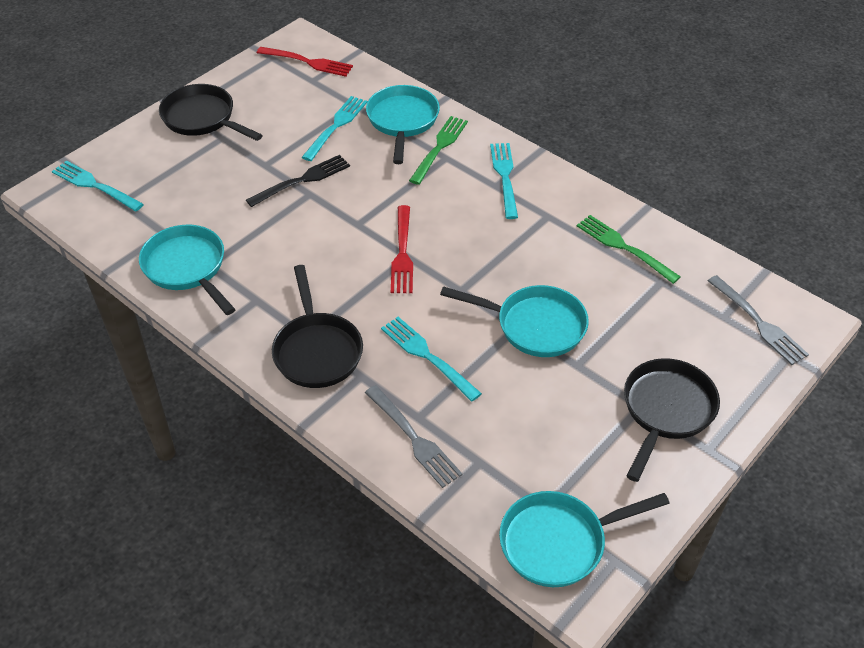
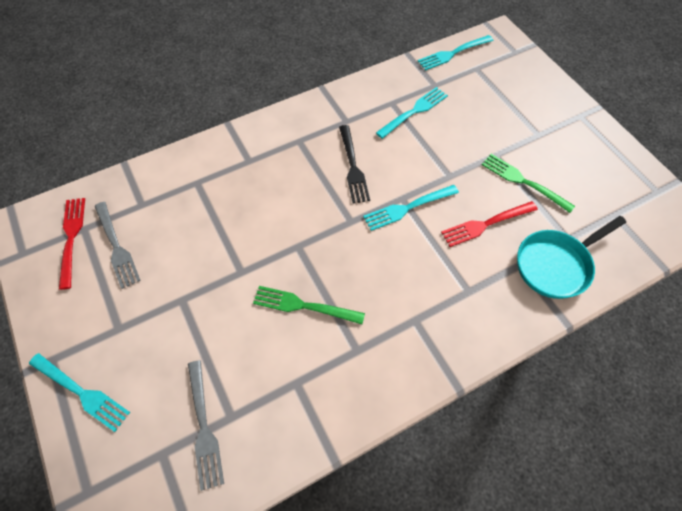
black pan: [159,84,263,141] [272,265,363,388] [624,358,720,482] = 3 -> none = 0
turquoise pan: [139,225,236,315] [366,85,440,164] [440,285,589,357] [499,491,670,587] = 4 -> [517,216,626,299] = 1

